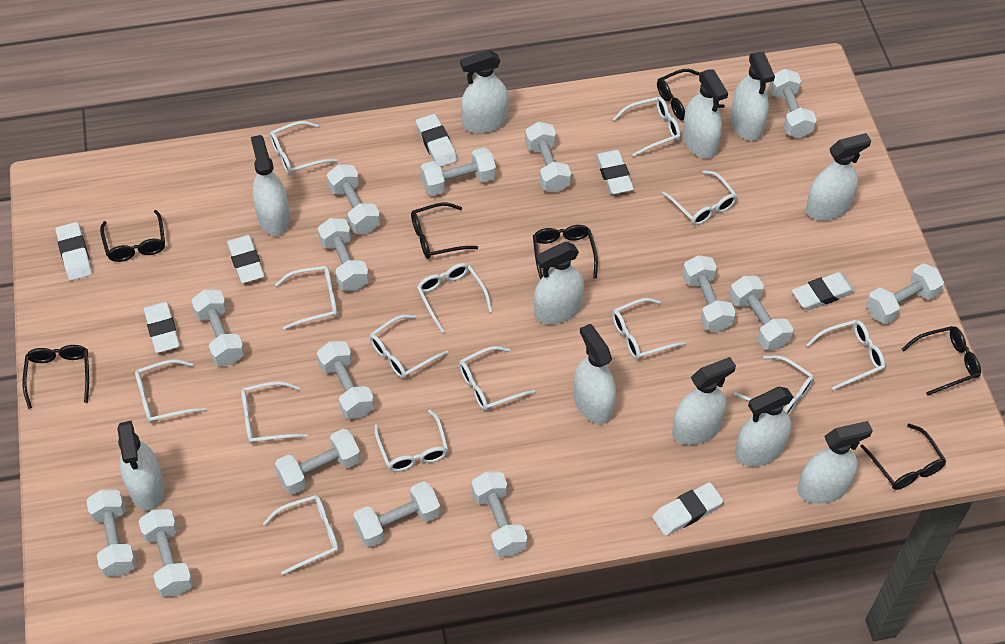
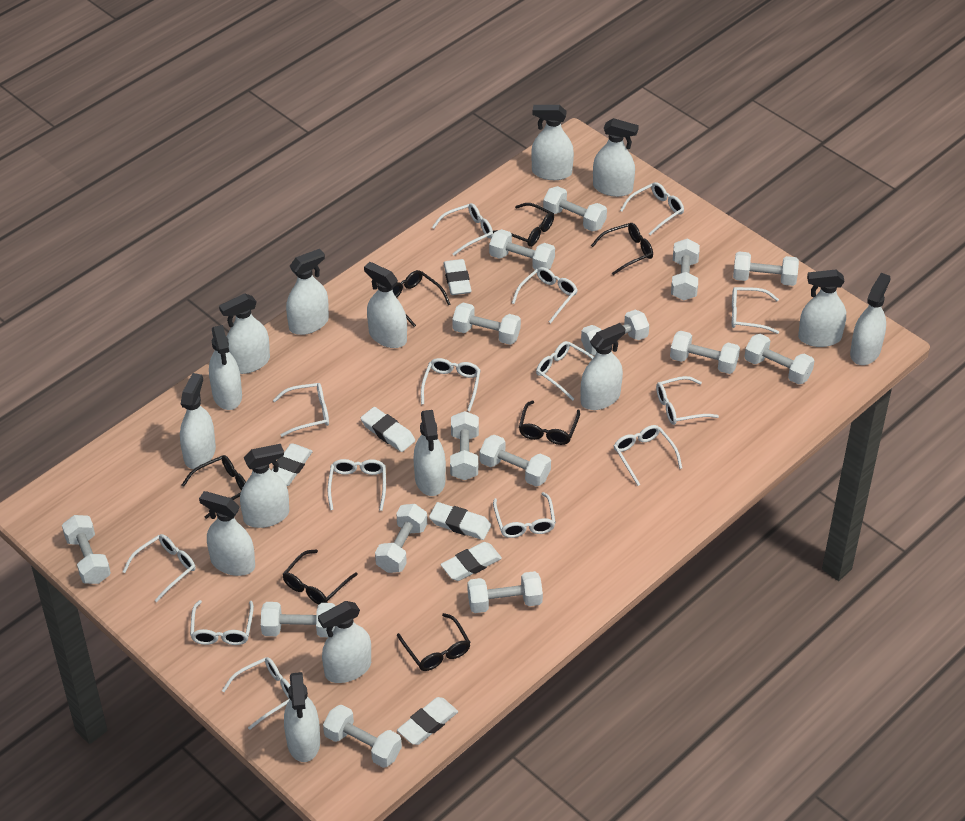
white eraser: [56,222,92,281] [144,301,180,353] [227,235,264,283] [416,114,457,167] [596,150,634,194] [652,482,723,536] [792,272,855,310] = 7 -> [271,444,313,486] [361,407,415,452] [397,697,458,745] [429,502,491,540] [440,542,502,581] [443,259,472,295] = 6
white spray bottle: [117,420,165,511] [251,135,290,236] [460,50,509,133] [534,242,584,324] [574,324,616,424] [672,357,736,445] [682,69,728,159] [730,52,775,141] [735,386,794,466] [797,421,873,504] [806,133,871,220] = 11 -> [180,373,216,469] [199,491,255,576] [209,325,242,410] [219,293,270,374] [240,444,289,528] [284,672,320,762] [286,249,329,335] [318,601,371,683] [364,262,407,348] [413,410,446,496] [531,105,574,180] [581,323,626,410] [593,118,639,197] [798,270,846,347] [850,273,891,365] = 15

